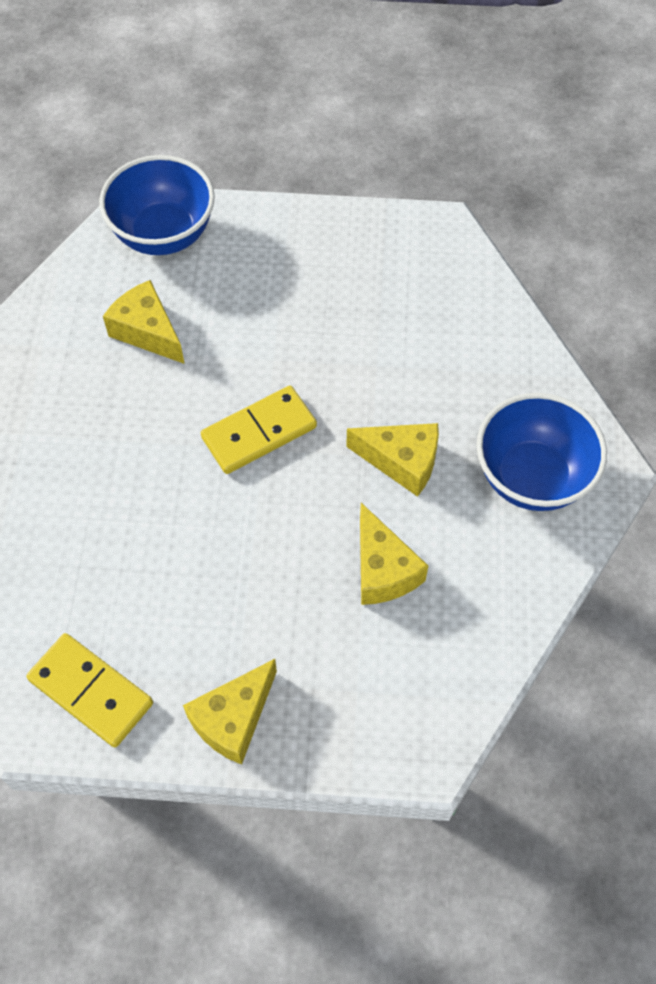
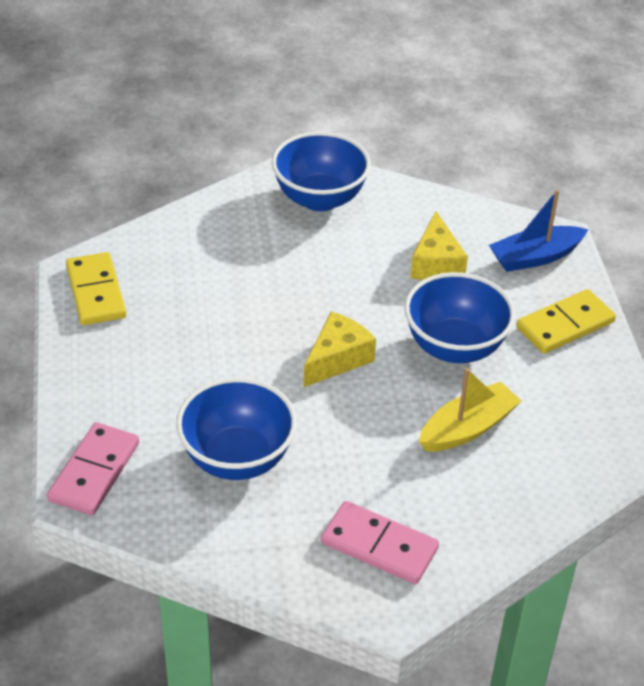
blue boat: none = 0 -> [489,190,588,272] = 1
blue bowl: [99,155,215,255] [477,393,607,511] = 2 -> [176,377,297,480] [272,132,371,211] [404,272,515,363] = 3
pink domino: none = 0 -> [47,422,139,515] [321,501,439,584] = 2
yellow boat: none = 0 -> [419,368,521,452] = 1
yellow cheese: [103,280,185,364] [183,659,277,765] [346,423,439,497] [360,503,428,605] = 4 -> [304,311,376,387] [410,211,468,280] = 2

